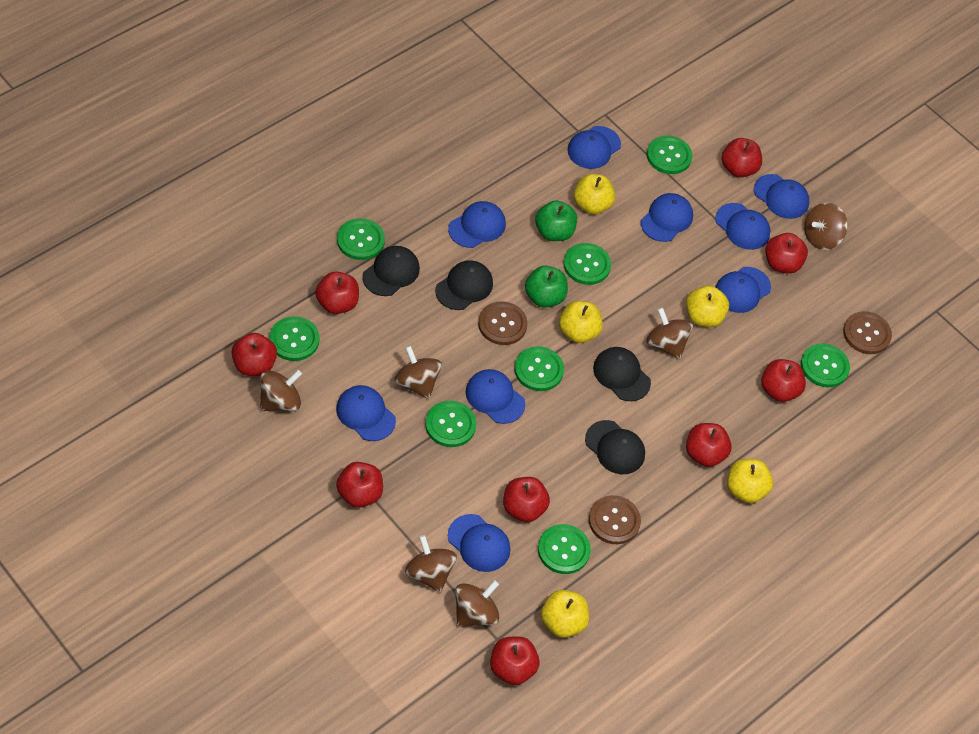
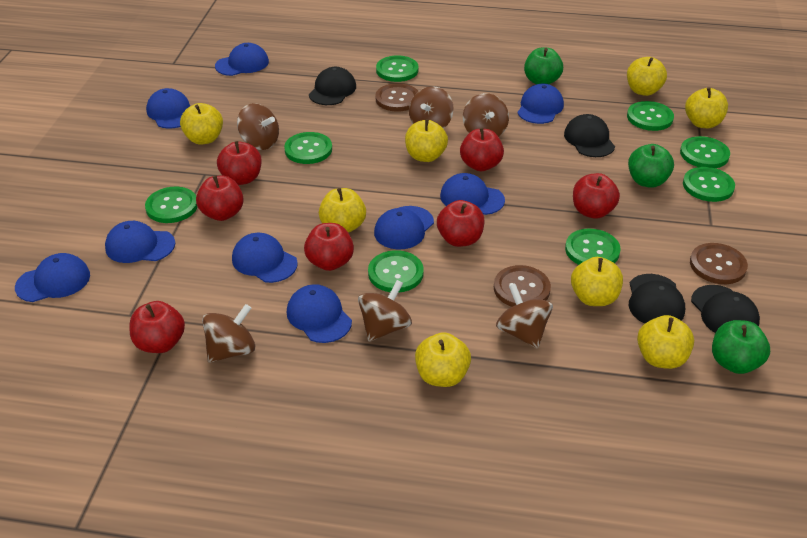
green apple: [525,266,568,308] [535,200,577,241] = 2 -> [524,48,563,84] [628,144,674,188] [712,320,770,374] = 3
red apple: [231,333,277,376] [315,271,359,314] [336,462,383,508] [490,636,540,685] [503,477,550,522] [686,423,732,467] [722,138,762,178] [761,359,806,402] [765,233,808,274] = 9 -> [129,301,185,353] [196,176,244,221] [217,141,262,185] [304,223,354,271] [437,200,484,247] [460,128,504,171] [573,173,620,219] = 7
yellow apple: [541,590,589,638] [559,301,603,343] [574,174,615,214] [686,285,729,327] [727,459,773,503] = 5 -> [180,103,223,145] [319,188,366,233] [405,119,448,162] [415,332,471,387] [571,257,623,306] [627,57,667,96] [637,315,694,369] [685,87,728,128] = 8

